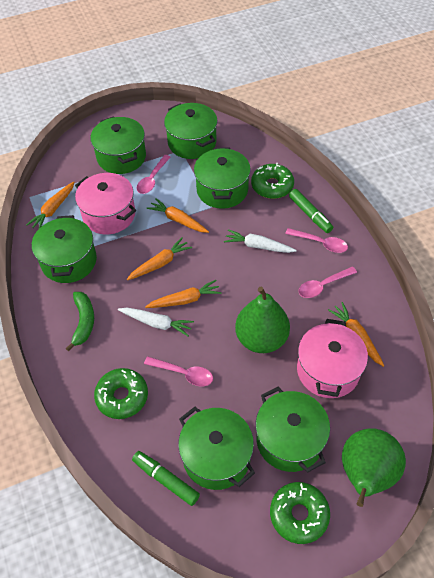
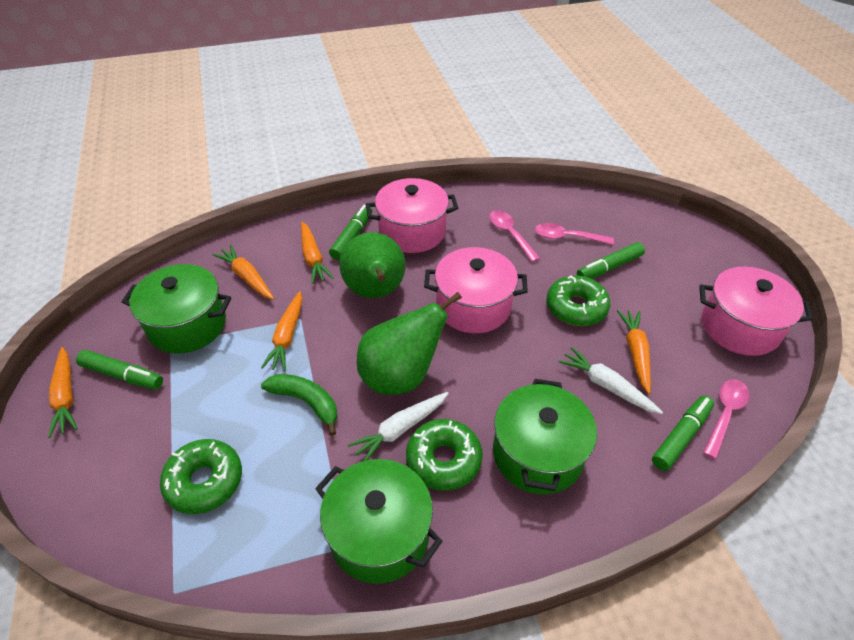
green marker: [132,451,200,506] [289,189,333,233] = 2 -> [76,350,163,390] [329,205,373,260] [577,242,645,279] [652,395,714,471] = 4
green pot: [32,215,97,283] [90,116,146,174] [164,103,218,159] [178,407,255,490] [194,147,251,209] [256,386,330,473] = 6 -> [122,264,231,354] [315,459,442,584] [493,379,597,494] = 3
pink pot: [75,173,136,234] [297,319,368,398] = 2 -> [366,178,458,253] [424,247,528,333] [699,267,813,356] = 3
pink spoon: [137,155,170,194] [144,356,213,386] [285,228,348,253] [298,267,357,298] = 4 -> [489,210,540,262] [535,223,614,245] [703,379,750,459] = 3

